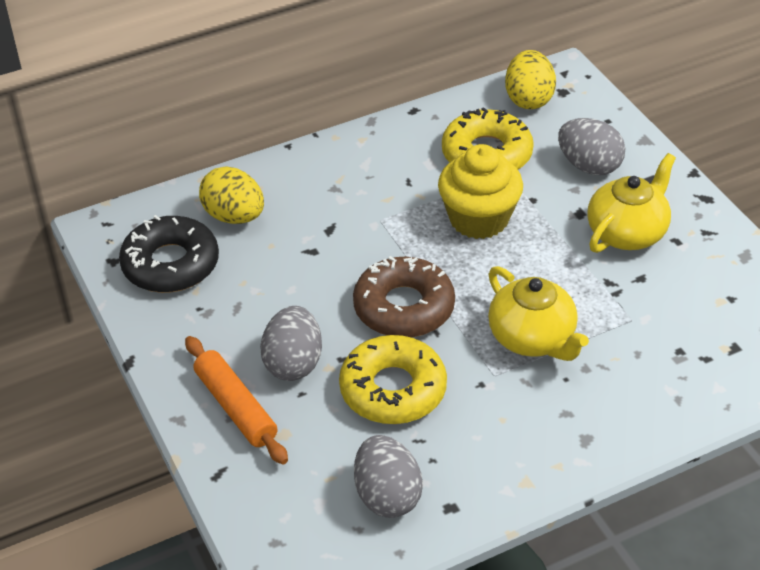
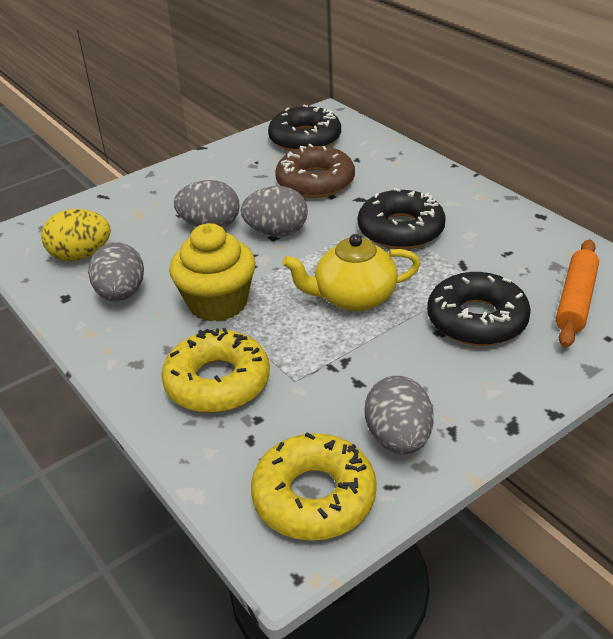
black donut: [119,215,219,293] = 1 -> [268,105,341,151] [358,188,446,249] [427,272,531,346] = 3
grey egg: [260,306,322,381] [354,435,423,518] [558,118,625,175] = 3 -> [88,242,144,301] [174,180,240,228] [241,186,308,236] [364,376,434,454] = 4
yellow egg: [199,166,264,224] [505,50,556,109] = 2 -> [41,209,111,261] = 1
yellow teapot: [488,266,589,361] [587,153,676,253] = 2 -> [282,234,421,312] = 1

